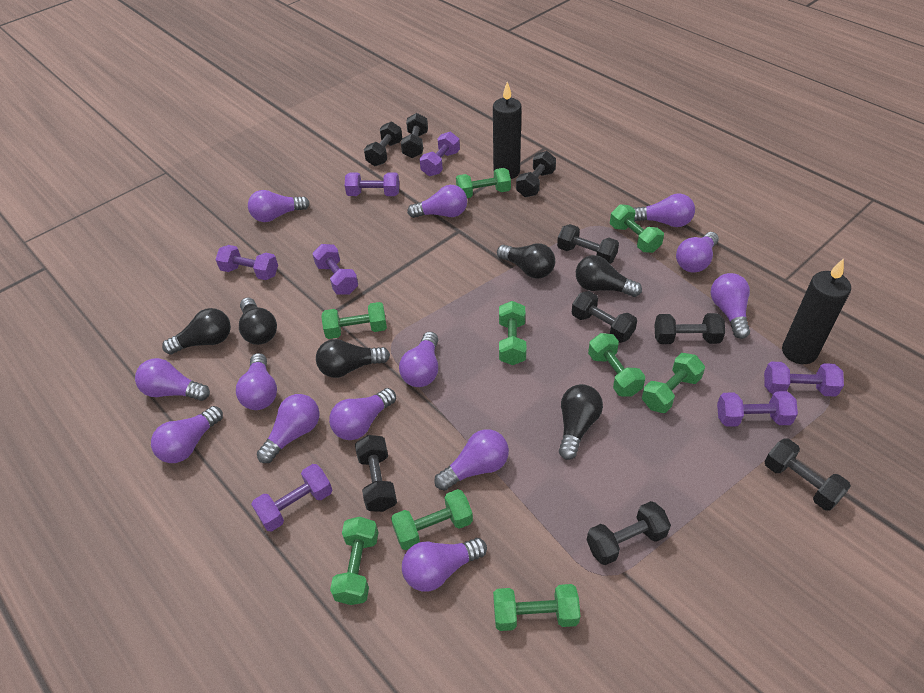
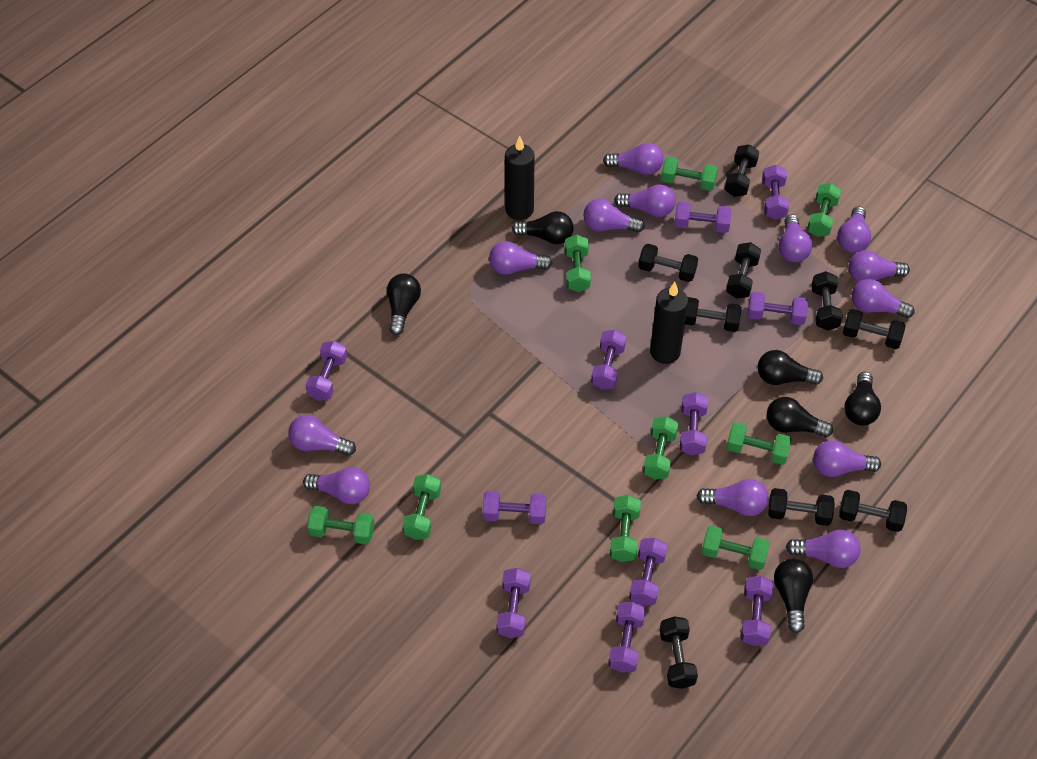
purple dumbbell: [215,245,278,280] [251,464,332,531] [312,244,358,295] [345,172,399,196] [419,132,460,176] [717,391,798,427] [764,362,844,397] = 7 -> [305,341,347,401] [482,491,546,524] [497,568,531,638] [591,330,626,390] [609,602,646,673] [629,538,667,606] [674,202,731,233] [680,392,708,455] [741,576,774,646] [748,292,808,325] [762,165,789,220] = 11

